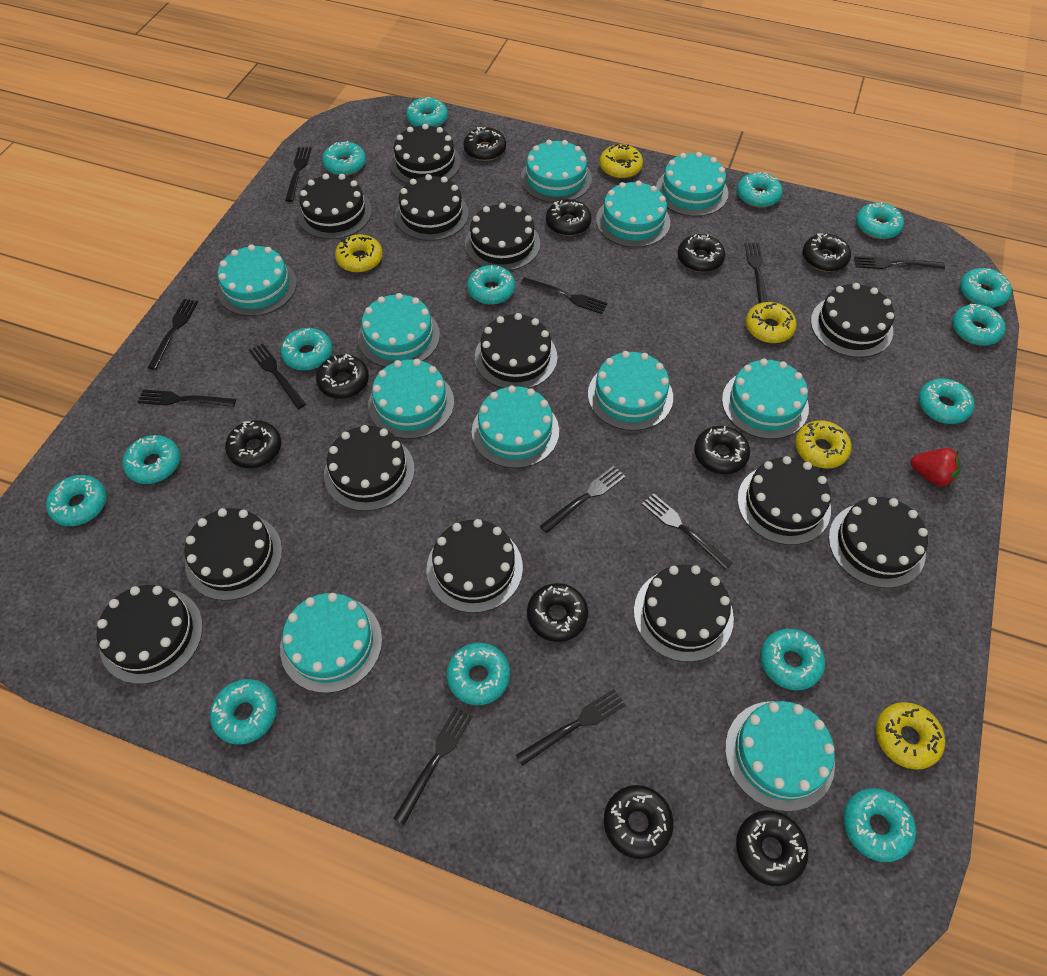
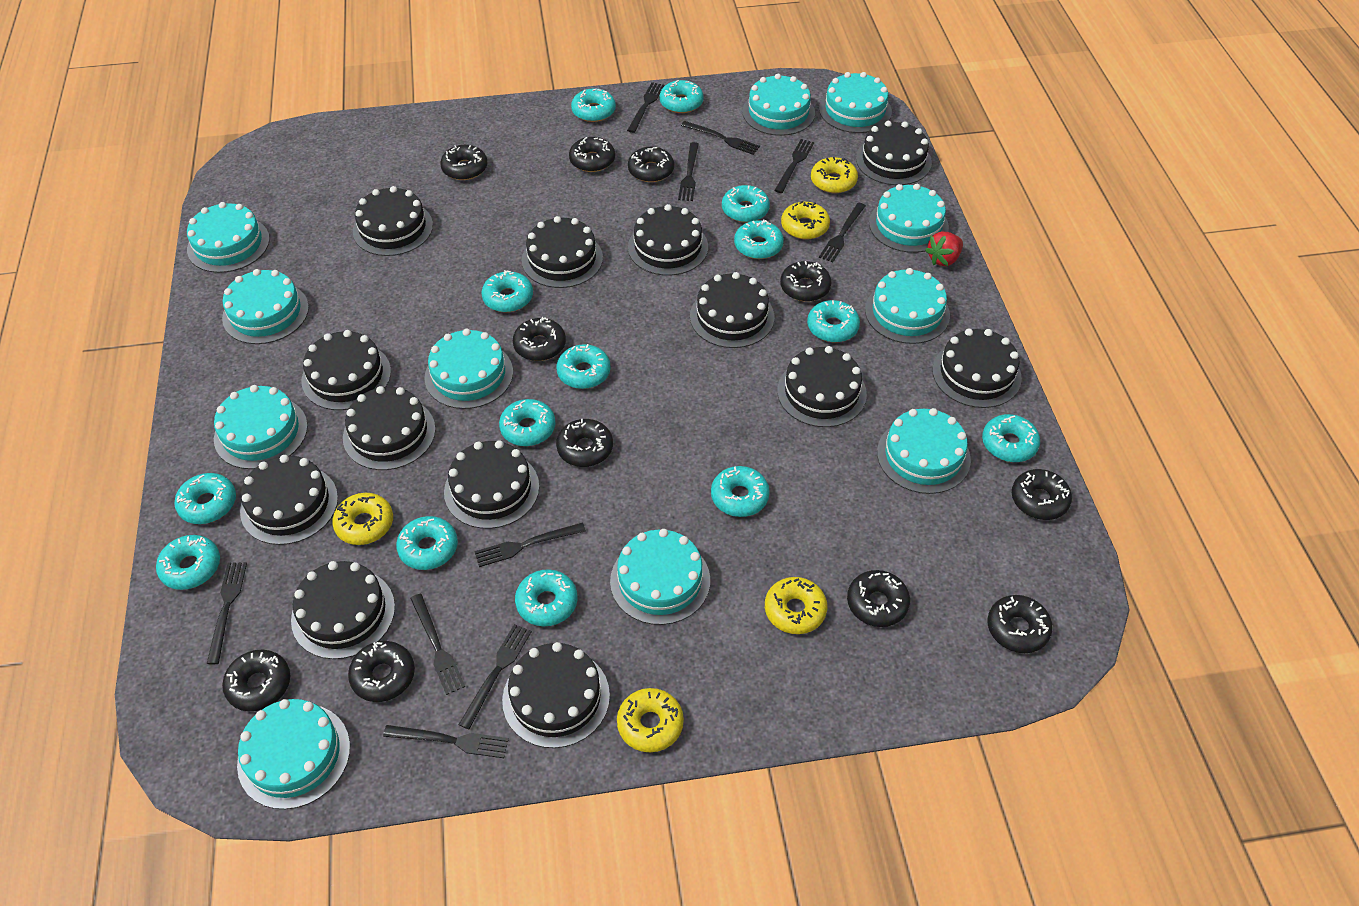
black donut: [225,420,281,468] [316,354,369,399] [463,127,506,161] [527,583,588,642] [546,199,592,236] [604,785,674,859] [678,234,725,272] [694,426,750,474] [736,810,809,886] [803,233,851,272] = 10 -> [222,650,290,711] [348,641,415,702] [440,145,487,180] [513,317,566,361] [556,419,613,467] [569,137,615,172] [628,146,674,182] [780,261,831,302] [847,570,910,627] [987,595,1053,653] [1012,469,1072,520] = 11
black fork: [138,389,236,407] [147,299,198,370] [249,343,306,409] [285,147,312,202] [393,707,473,825] [516,689,625,766] [521,277,608,314] [540,466,626,533] [642,493,732,570] [744,243,768,303] [854,256,945,269] = 11 -> [207,562,247,665] [383,725,509,758] [410,594,465,695] [458,624,532,729] [474,522,586,567] [627,82,664,133] [678,142,699,201] [681,121,760,155] [774,139,814,193] [819,203,866,262] = 10
turquoise donut: [46,475,107,526] [122,435,180,484] [210,679,277,745] [281,328,332,371] [322,141,366,176] [406,97,448,127] [446,643,510,705] [467,265,515,305] [737,172,783,208] [760,629,825,690] [843,788,916,862] [856,202,904,239] [918,378,974,424] [952,304,1006,346] [960,268,1012,308] = 15 -> [156,535,220,590] [174,473,236,524] [396,516,458,570] [481,270,533,312] [499,399,556,446] [515,569,578,626] [556,344,611,389] [571,88,616,122] [660,80,704,113] [711,466,770,517] [722,185,770,223] [734,220,784,259] [807,300,860,342] [982,414,1040,462] = 14

